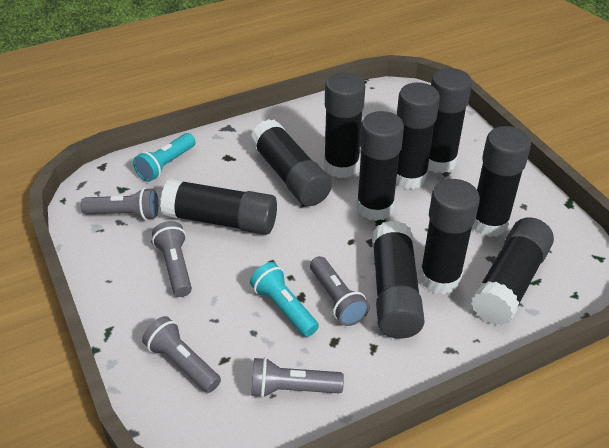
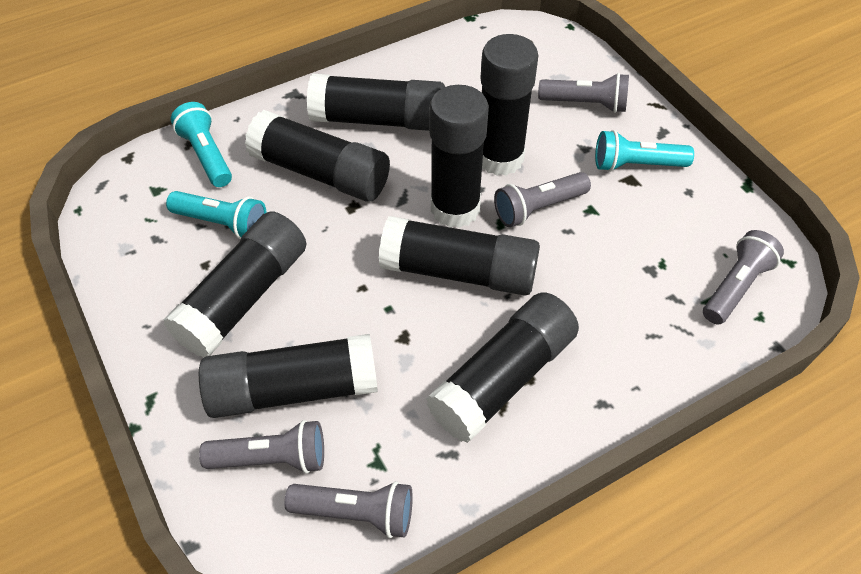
black glue stick: [160,179,277,235] [250,119,332,206] [324,72,365,178] [356,111,404,221] [372,221,425,339] [396,82,440,189] [420,179,480,295] [428,68,472,173] [471,217,554,325] [472,126,531,237] = 10 -> [164,211,306,358] [199,334,378,418] [245,110,390,201] [307,73,445,131] [379,216,540,296] [426,292,579,443] [429,85,489,228] [480,34,539,176] = 8
turquoise flashlight: [133,133,196,182] [250,262,319,337] = 2 -> [166,191,267,239] [171,102,232,187] [595,130,694,172] = 3

